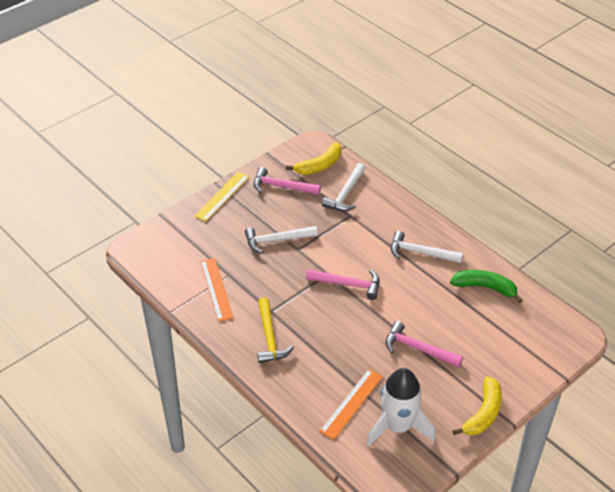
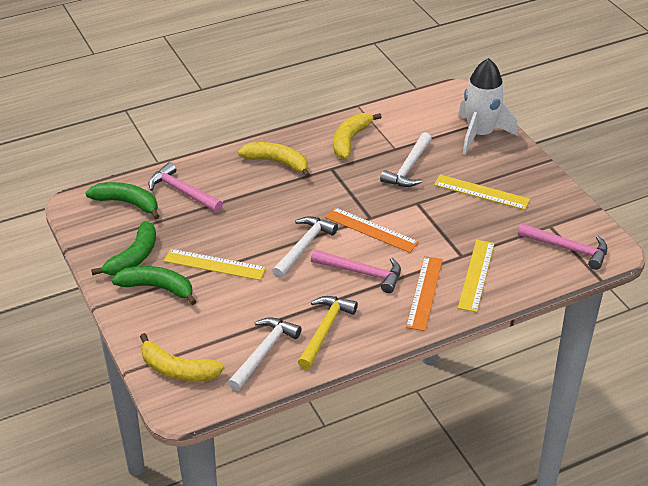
green banana: [450,270,523,303] = 1 -> [86,182,159,219] [91,221,156,275] [112,266,197,305] = 3
yellow banana: [286,142,341,175] [452,376,502,435] = 2 -> [140,333,225,381] [238,142,310,178] [334,113,382,159] = 3
yellow ruler: [194,172,249,222] = 1 -> [164,249,266,280] [434,175,530,210] [458,240,495,312] = 3

